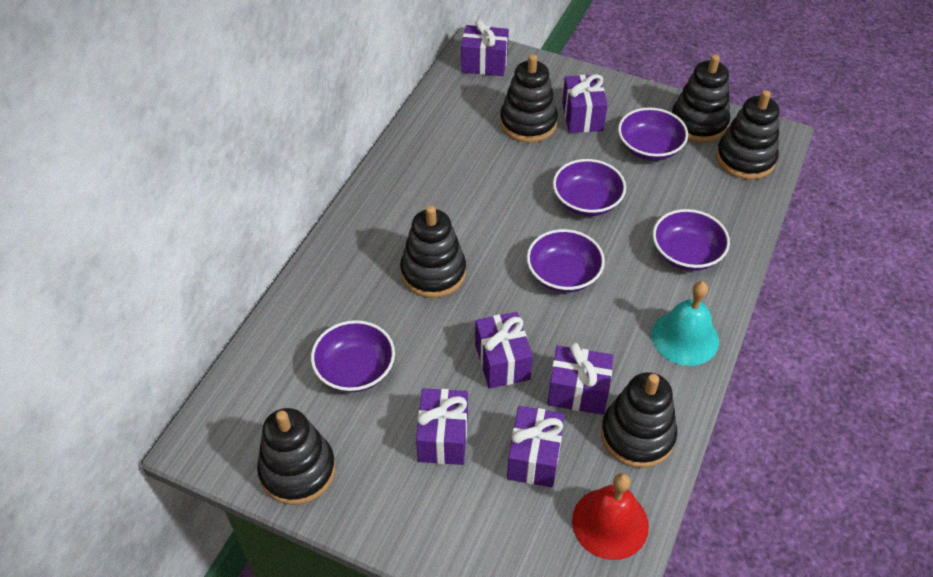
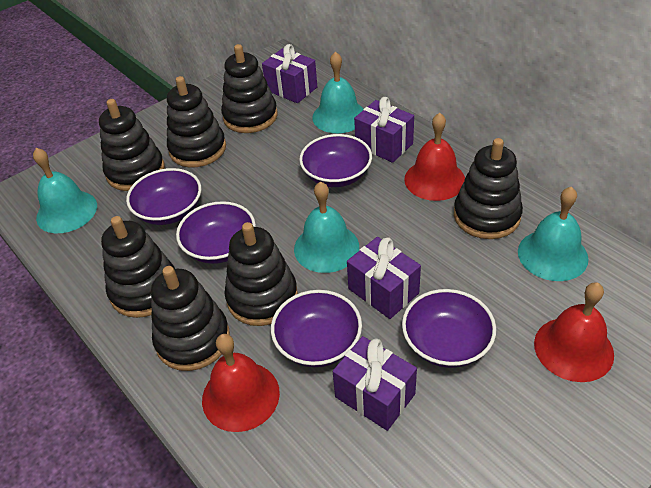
black stacking toy: [257,408,336,505] [400,206,466,298] [500,54,558,142] [601,372,677,468] [672,54,730,143] [716,90,780,180] = 6 -> [99,99,165,191] [101,216,175,318] [151,266,230,371] [167,76,226,168] [221,44,277,133] [224,222,298,326] [454,138,523,239] = 7
purple gift: [416,388,468,465] [461,20,509,76] [475,312,533,388] [507,406,565,487] [548,343,614,415] [562,74,608,133] = 6 -> [262,44,317,103] [332,336,417,431] [347,237,421,319] [354,97,414,163] = 4
red bell: [572,473,649,560] = 1 -> [202,334,280,432] [404,113,465,201] [534,282,614,382] = 3
turquoise bell: [652,281,719,366] = 1 -> [33,148,97,233] [294,181,359,273] [312,52,363,133] [518,187,589,281] = 4

